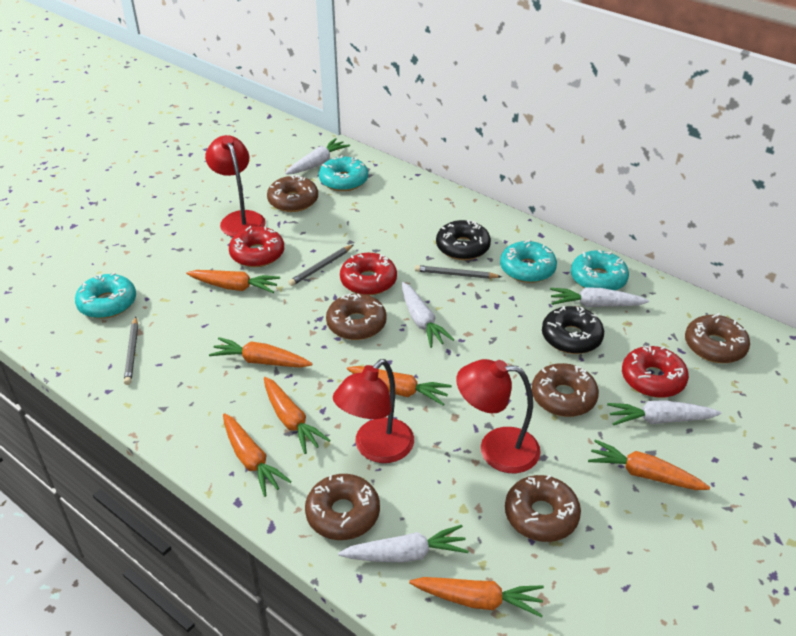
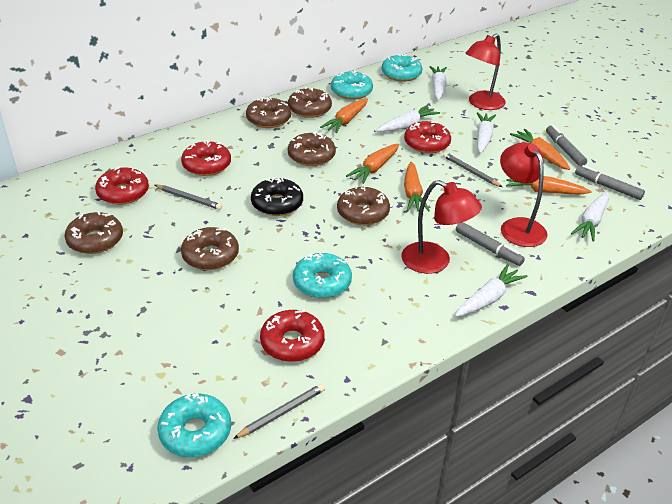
black donut: [436,220,491,260] [542,306,604,354] = 2 -> [251,177,303,216] = 1
grey marker: none = 0 -> [456,222,525,266] [546,125,587,166] [575,165,645,200] = 3
orange carrot: [186,270,280,293] [209,337,313,368] [223,413,292,497] [264,377,330,454] [347,366,452,405] [409,577,544,617] [588,440,710,490] = 7 -> [320,99,368,133] [346,143,399,184] [404,162,430,211] [506,176,591,195] [510,129,570,170] = 5
red donut: [229,226,284,267] [340,253,397,295] [622,346,689,398] = 3 -> [95,166,149,205] [181,140,231,176] [260,309,325,362] [404,121,451,154] = 4

